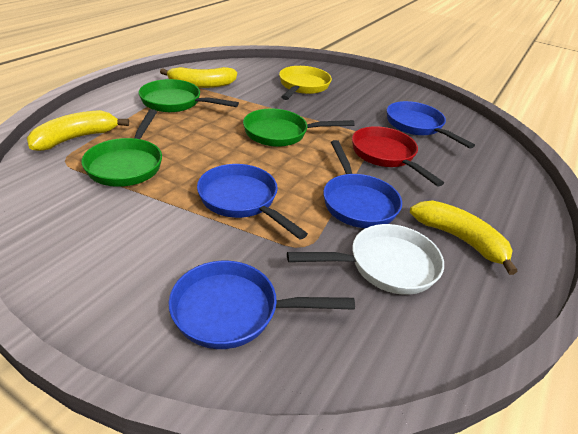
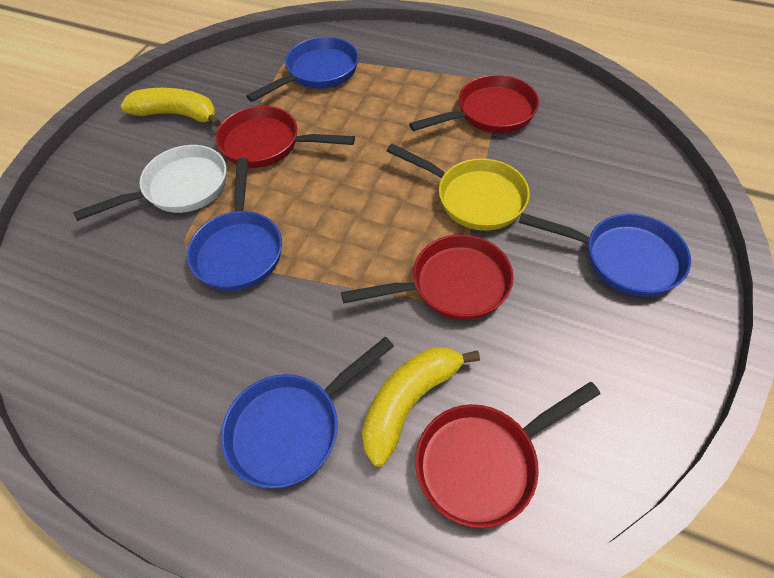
green pan: [82,109,162,187] [139,79,239,112] [243,109,355,147] = 3 -> none = 0
red pan: [352,126,444,187] = 1 -> [216,106,355,168] [341,234,514,320] [409,75,539,133] [415,382,600,528] = 4
yellow banana: [27,110,129,151] [160,67,237,88] [410,200,517,275] = 3 -> [121,88,221,127] [362,347,480,467] = 2

